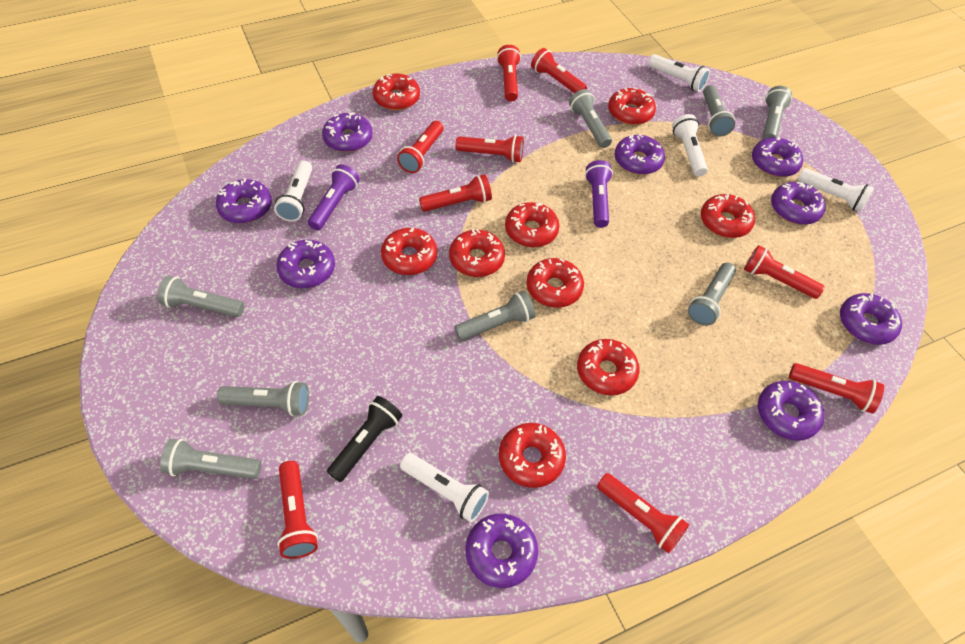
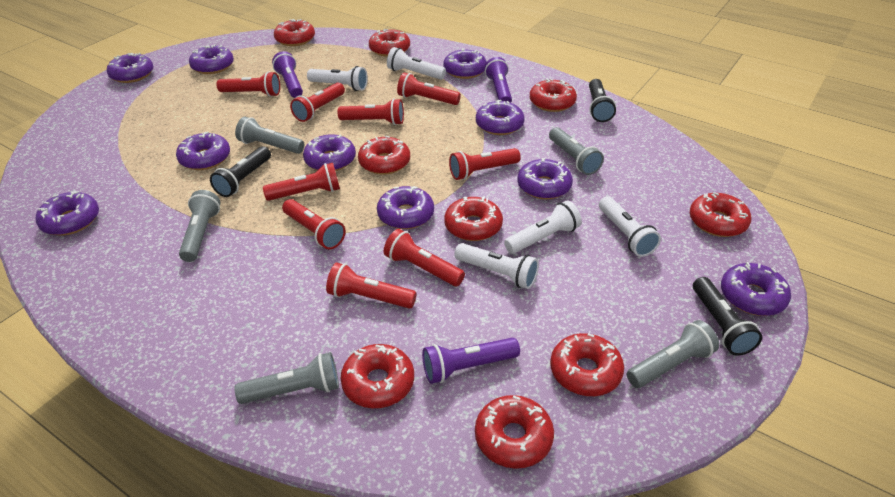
black flashlight: [327,396,402,482] = 1 -> [210,146,271,197] [589,79,616,122] [693,277,762,356] = 3
grey flashlight: [157,276,244,317] [160,439,262,479] [217,381,309,416] [454,291,535,341] [569,89,612,148] [688,263,736,326] [703,85,735,137] [763,86,792,139] = 8 -> [179,190,220,262] [234,352,339,404] [235,117,304,154] [549,127,604,175] [627,320,719,388] = 5
purple donut: [216,178,272,223] [276,240,335,288] [322,112,373,152] [466,513,538,588] [615,134,665,175] [752,137,803,177] [758,381,824,441] [771,182,826,225] [840,293,902,345] = 9 -> [36,191,99,236] [107,53,153,83] [176,132,230,170] [189,44,234,74] [303,134,356,171] [377,186,434,229] [443,48,487,79] [476,100,525,135] [517,158,573,199] [721,262,791,316] = 10
purple flashlight: [308,164,360,230] [585,160,613,228] = 2 -> [272,51,303,98] [422,338,520,384] [485,57,512,103] = 3

